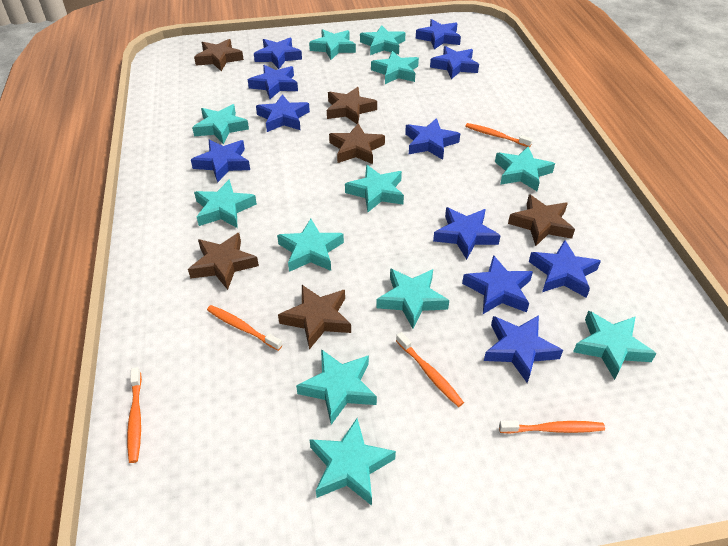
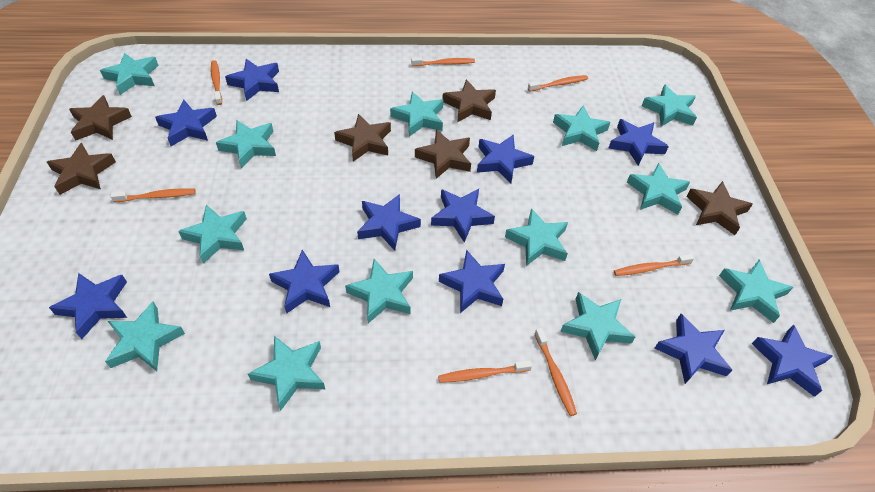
orange toothbrush: [127,367,142,463] [207,305,282,351] [396,332,464,407] [465,123,533,147] [499,420,605,433] = 5 -> [111,188,195,202] [211,60,222,105] [411,57,475,66] [438,360,532,383] [528,75,588,92] [534,328,577,416] [614,254,694,276] = 7
turquoise star: [192,104,249,144] [194,179,257,228] [277,219,344,272] [296,349,377,425] [309,29,356,60] [309,418,396,506] [345,165,404,212] [360,25,406,55] [371,51,419,84] [376,268,449,328] [495,146,555,191] [573,311,657,380] = 12 -> [100,53,159,95] [105,302,185,371] [178,205,247,264] [216,120,276,169] [248,336,325,411] [345,259,413,323] [390,92,444,137] [505,208,568,266] [553,105,610,151] [560,292,635,360] [627,163,690,215] [642,84,697,127] [719,260,793,323] = 13

